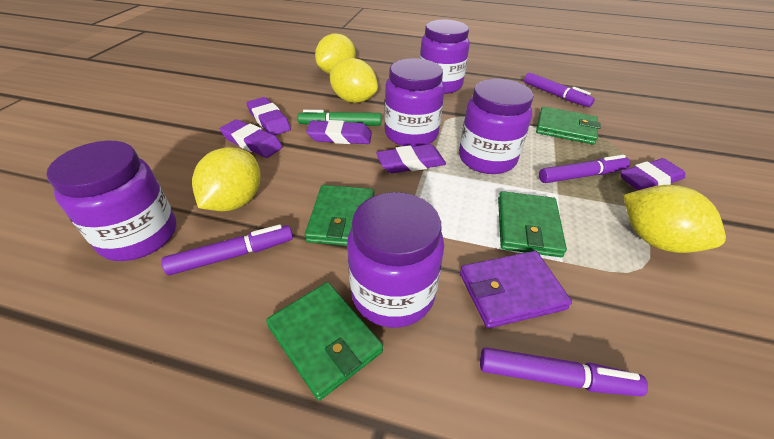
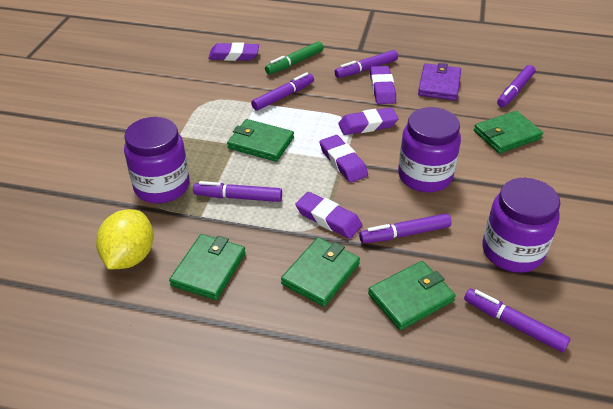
green wallet: [266,282,383,400] [305,185,375,246] [498,191,567,257] [536,106,601,144] = 4 -> [169,234,246,300] [227,119,294,162] [281,237,360,307] [368,261,456,330] [474,111,543,153] = 5
purple jar: [46,141,176,261] [347,192,444,328] [385,58,445,147] [420,20,470,94] [459,79,534,174] = 5 -> [124,117,189,203] [398,107,461,192] [482,178,560,273] = 3
purple marker: [162,224,293,275] [480,347,648,397] [524,73,595,107] [539,155,630,183] = 4 -> [193,181,282,202] [251,72,314,111] [335,50,398,78] [359,213,451,243] [464,289,570,352] [497,65,535,107] = 6
yellow lemon: [192,147,261,211] [315,34,356,74] [330,58,378,103] [623,185,726,253] = 4 -> [96,209,154,269] = 1

